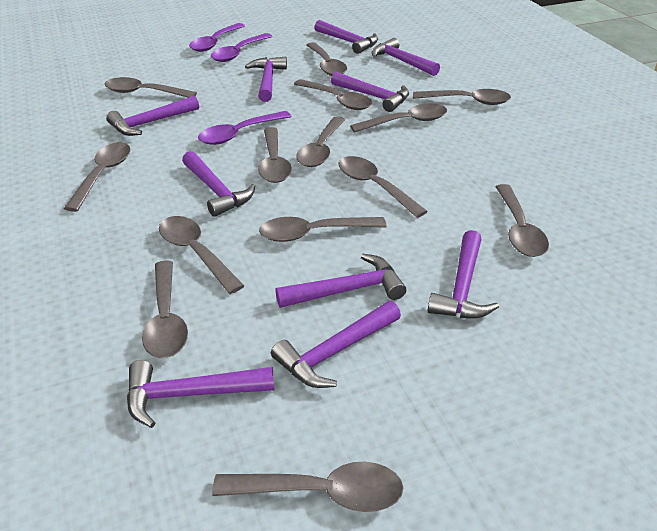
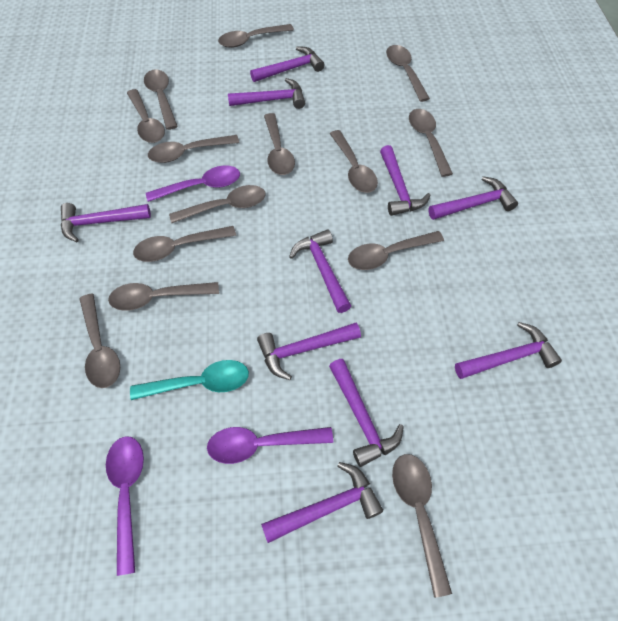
turquoise spoon: none = 0 -> [130,360,249,400] = 1

